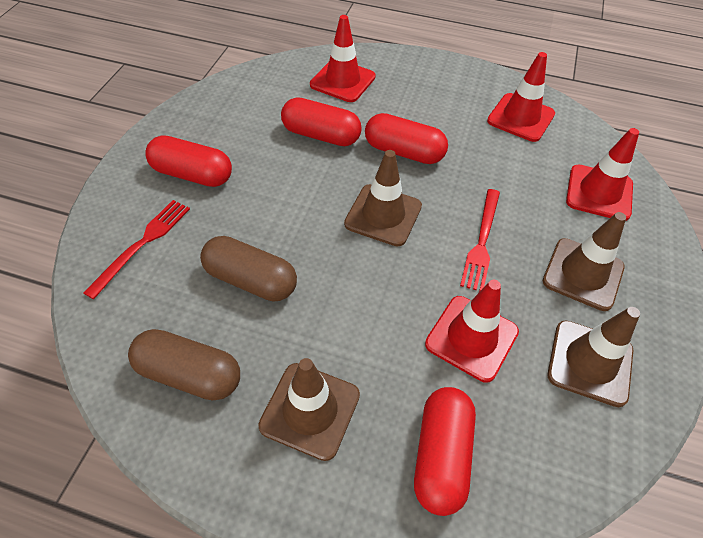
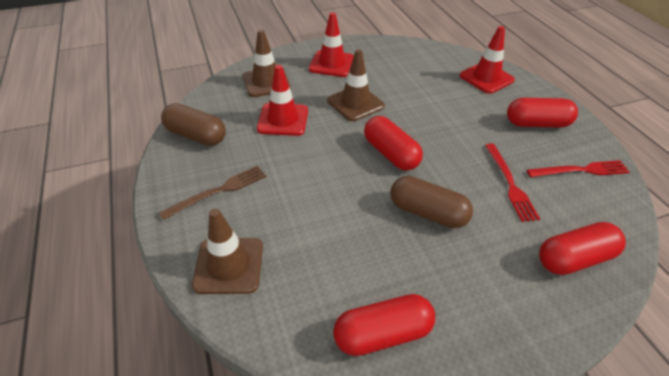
brown fork: none = 0 -> [159,166,266,220] = 1
brown traffic cone: [258,358,360,461] [344,150,422,247] [543,212,626,311] [548,307,640,407] = 4 -> [192,208,263,294] [243,29,291,97] [327,50,385,121] = 3
red traffic cone: [310,15,376,102] [425,280,519,383] [487,52,555,142] [566,128,639,221] = 4 -> [257,65,308,136] [309,13,354,77] [459,26,515,94] = 3

